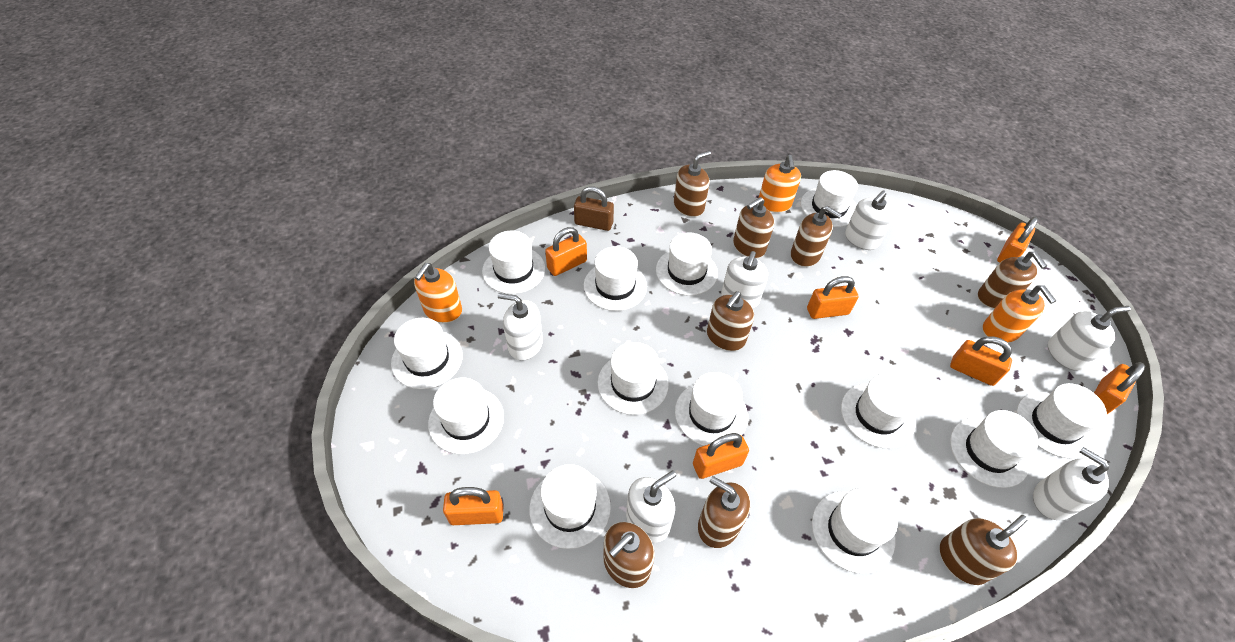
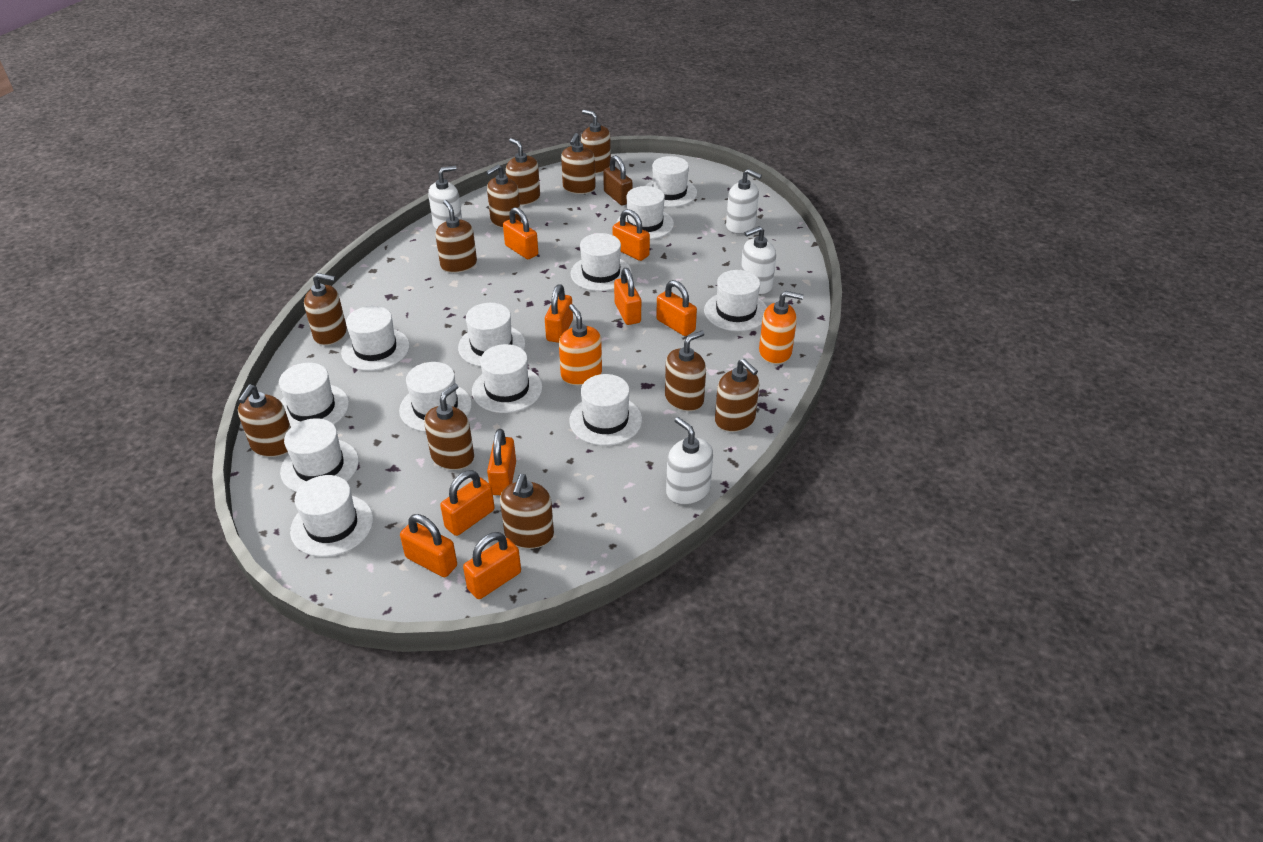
brown soap dispenser: [603,522,655,588] [674,151,711,217] [698,476,750,548] [707,291,754,351] [733,197,774,258] [791,206,842,267] [940,515,1028,585] [978,252,1047,309] = 8 -> [238,385,291,457] [304,273,347,345] [424,384,474,470] [436,200,477,273] [486,165,521,228] [500,474,554,549] [506,138,540,205] [561,133,596,194] [581,110,611,174] [665,330,706,411] [715,359,759,432] = 11
orange padlock: [443,487,503,525] [545,227,587,276] [693,433,749,479] [807,276,859,319] [950,336,1012,386] [997,217,1038,263] [1094,362,1145,414] = 7 -> [400,514,457,577] [440,470,495,536] [463,532,521,599] [487,429,516,495] [503,207,538,259] [545,284,573,343] [613,209,650,261] [614,268,641,325] [656,280,697,336] = 9
orange soap dispenser: [414,263,462,323] [759,155,801,212] [983,285,1056,343] = 3 -> [559,304,602,385] [759,291,803,364] = 2
white hat: [391,318,463,389] [428,378,504,454] [482,231,545,294] [529,464,611,549] [584,246,647,311] [598,342,669,415] [656,233,718,296] [675,372,748,446] [801,170,858,227] [812,488,898,574] [841,374,919,448] [950,410,1039,488] [1016,383,1107,458] = 13 -> [279,363,349,427] [280,418,359,492] [290,475,373,557] [341,306,410,371] [399,362,472,432] [458,303,525,367] [472,344,543,413] [569,374,642,446] [571,233,632,291] [617,186,674,240] [645,156,697,207] [704,270,767,331] = 12
white soap dispenser: [498,293,543,361] [626,471,676,543] [721,251,768,309] [845,190,894,250] [1033,447,1109,520] [1048,306,1131,371] = 6 -> [428,166,462,230] [666,417,713,505] [726,169,762,234] [741,226,776,295] = 4

